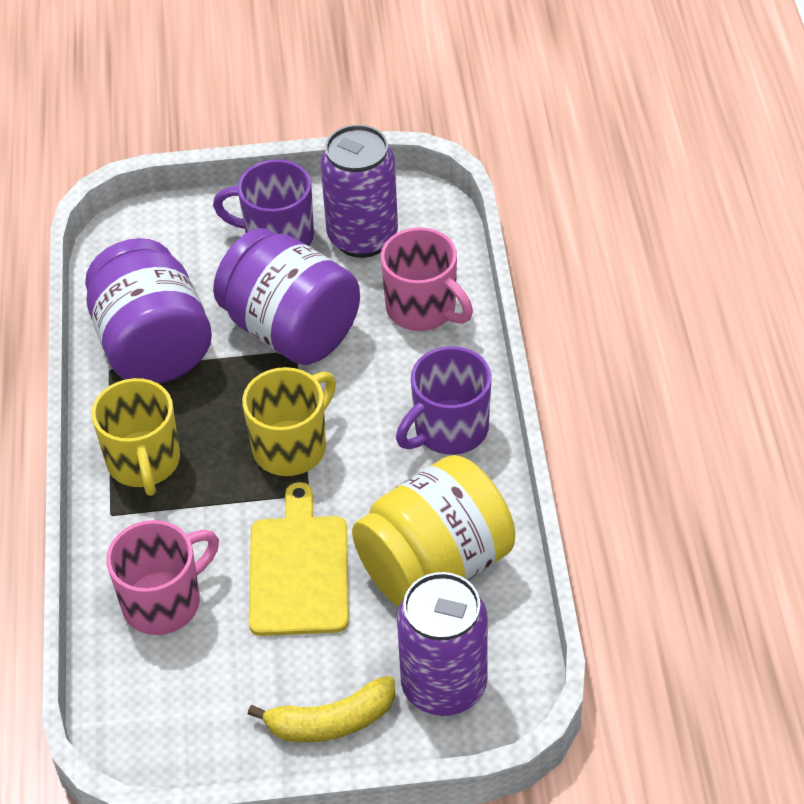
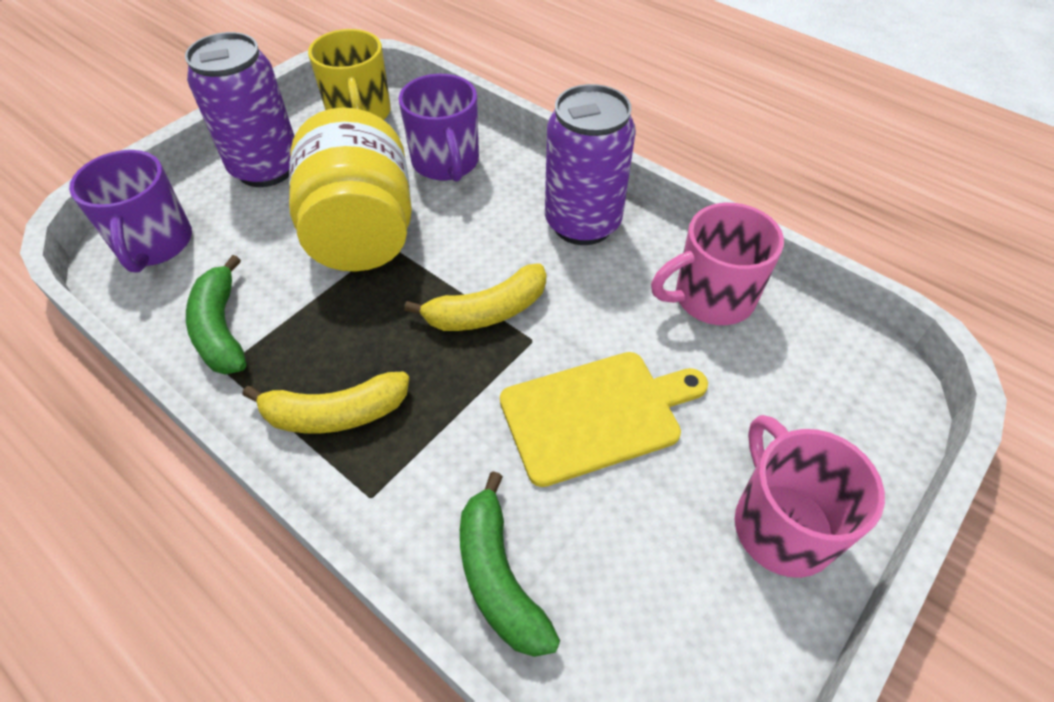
green banana: none = 0 -> [186,255,246,375] [460,471,560,657] = 2
purple jar: [85,238,212,384] [213,228,360,365] = 2 -> none = 0
yellow banana: [248,676,395,742] = 1 -> [242,372,409,433] [404,263,546,331] = 2
yellow mug: [91,378,180,496] [242,367,336,476] = 2 -> [308,29,391,120] = 1

